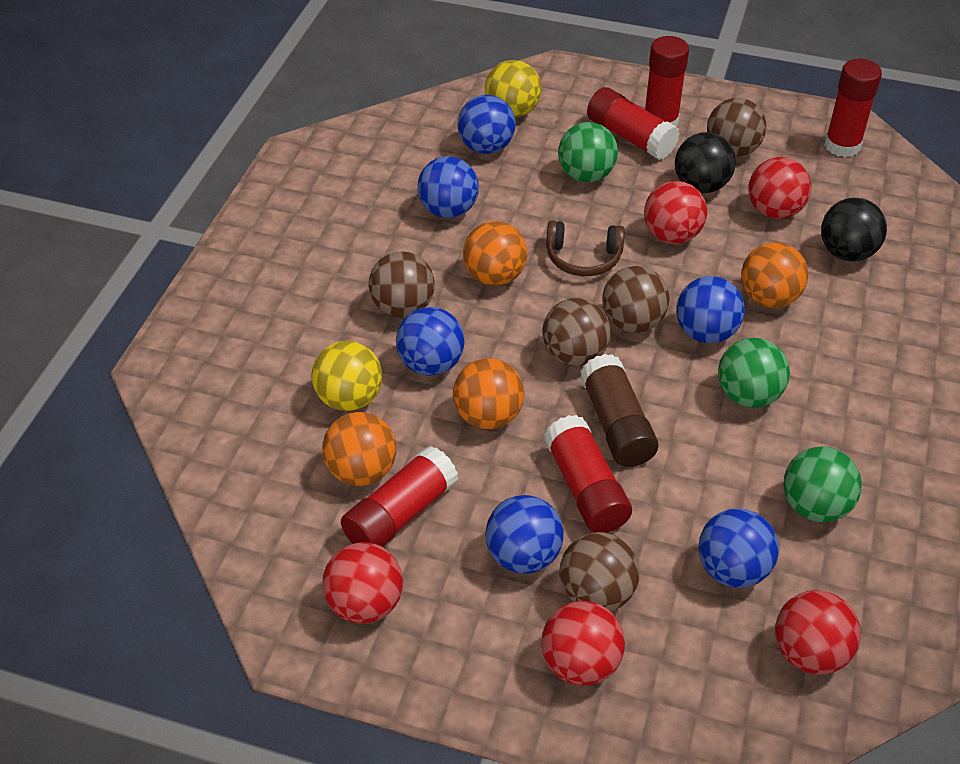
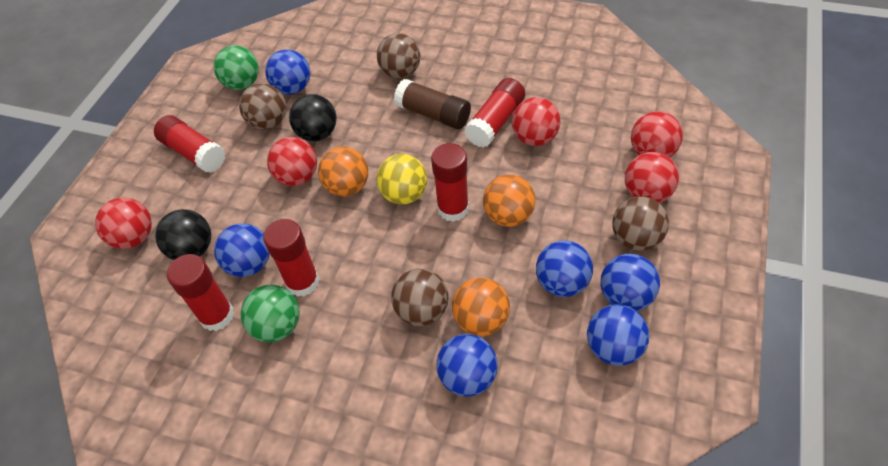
brown ball: [369,251,435,317] [542,298,611,366] [559,532,639,612] [602,266,670,333] [707,98,766,157] = 5 -> [239,83,286,130] [377,33,420,78] [391,269,448,326] [612,196,669,251] = 4
brown headphones: [546,221,625,276] = 1 -> none = 0
green ball: [558,122,618,183] [718,338,790,408] [783,446,862,522] = 3 -> [213,45,259,90] [240,285,300,342] = 2
orange ball: [322,412,396,486] [453,358,524,429] [463,221,527,286] [741,242,808,308] = 4 -> [318,147,368,197] [452,278,510,336] [483,174,536,227] = 3
yellow ball: [311,341,382,411] [485,60,541,118] = 2 -> [377,154,427,205] = 1

